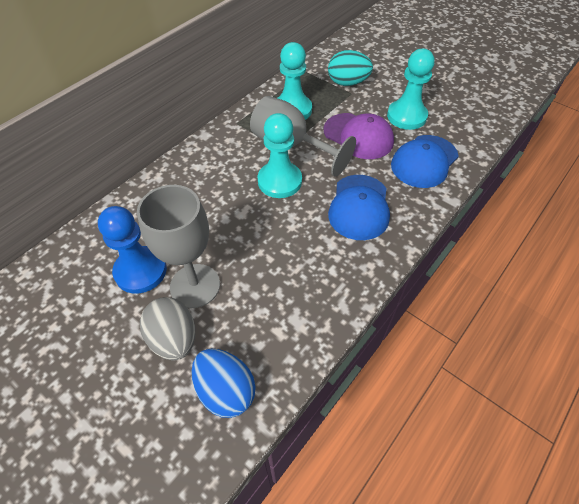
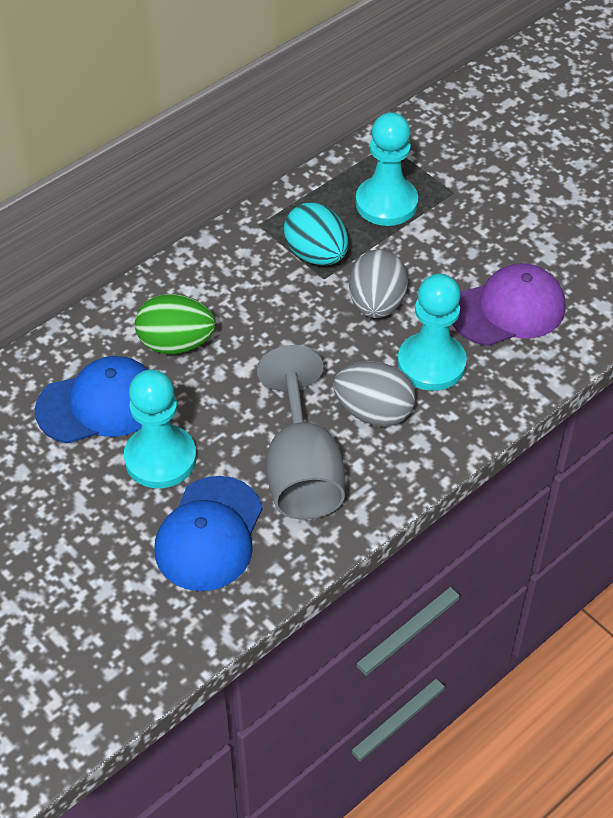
blue egg: [191,349,256,418] = 1 -> none = 0
blue pawn: [98,206,167,294] = 1 -> none = 0
green egg: none = 0 -> [135,294,215,354] = 1
grey egg: [140,297,195,361] = 1 -> [333,361,416,427] [349,250,408,318] = 2
grey goblet: [137,185,220,308] [250,96,356,177] = 2 -> [257,345,345,520] = 1

